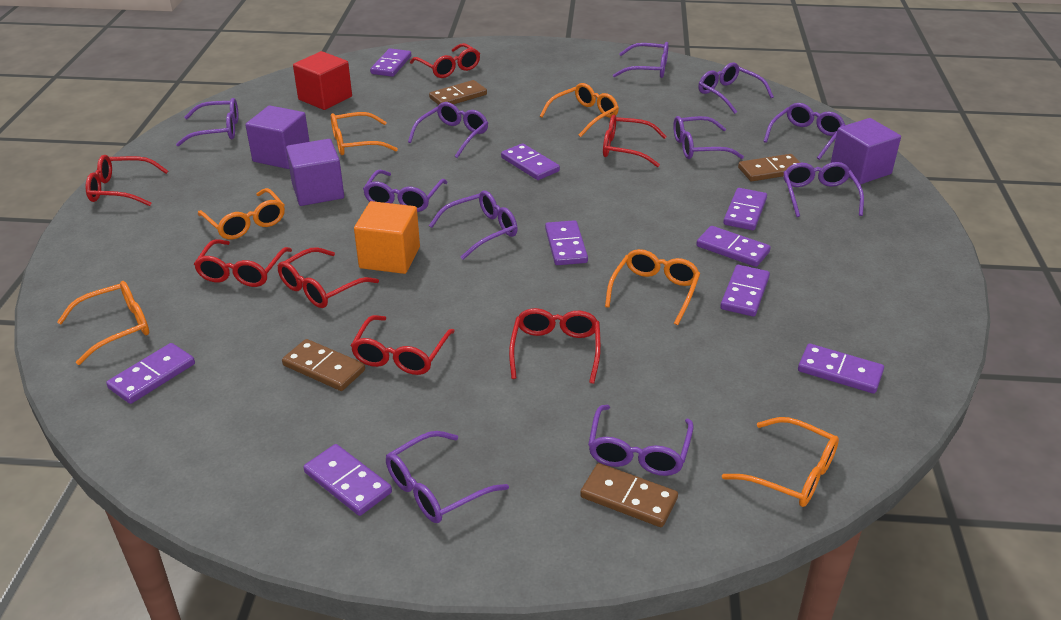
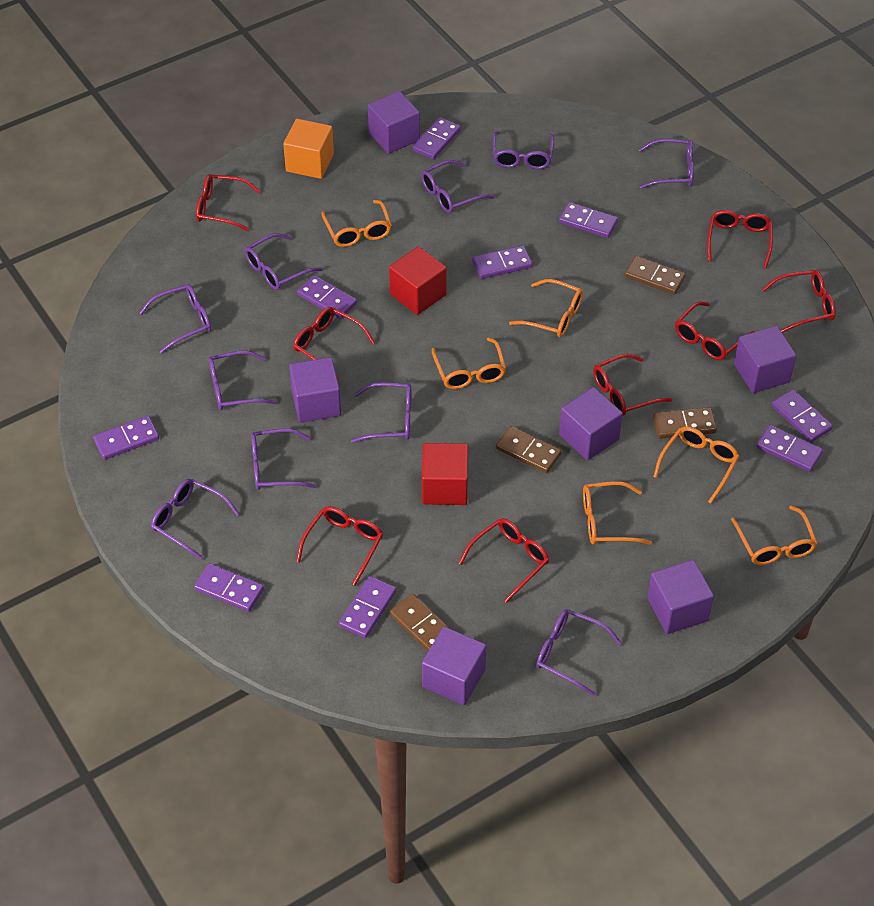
purple cube: [245,105,310,169] [286,139,344,206] [831,118,901,184] = 3 -> [289,357,341,423] [368,91,420,154] [422,627,487,705] [559,387,623,460] [647,560,714,634] [734,326,796,393] = 6
purple glasses: [176,98,239,146] [363,170,448,212] [386,431,509,523] [408,102,488,158] [429,191,518,260] [588,405,694,476] [613,42,669,78] [673,116,744,159] [698,62,774,114] [763,103,845,160] [783,162,864,217] = 11 -> [139,284,211,353] [151,479,239,560] [208,350,277,410] [245,233,323,290] [251,428,316,490] [351,382,411,443] [421,160,495,213] [493,131,554,169] [536,609,622,696] [639,139,694,189] = 10
red cube: [293,51,352,110] = 1 -> [389,246,447,315] [422,443,468,505] = 2
red glasses: [85,155,168,206] [194,239,292,287] [278,247,379,308] [351,315,455,375] [410,43,480,78] [509,308,601,384] [603,115,667,167] = 7 -> [196,174,261,231] [293,307,375,379] [296,506,383,586] [459,518,549,603] [593,354,672,416] [675,302,755,360] [707,210,773,268] [762,270,836,333] = 8

